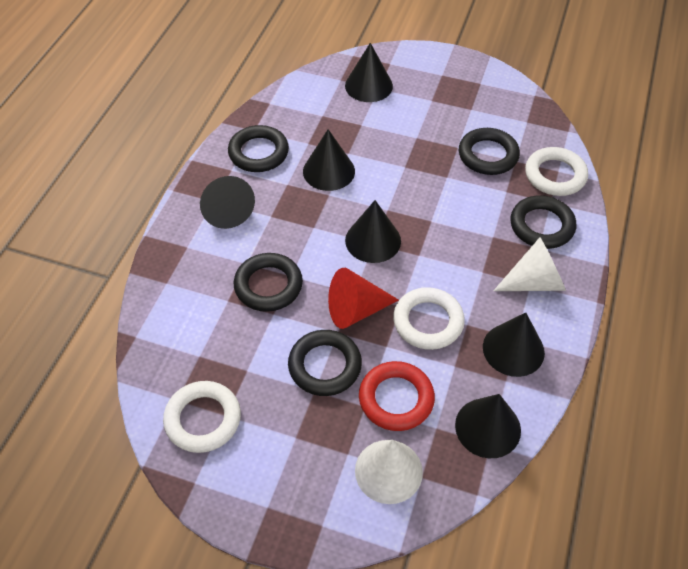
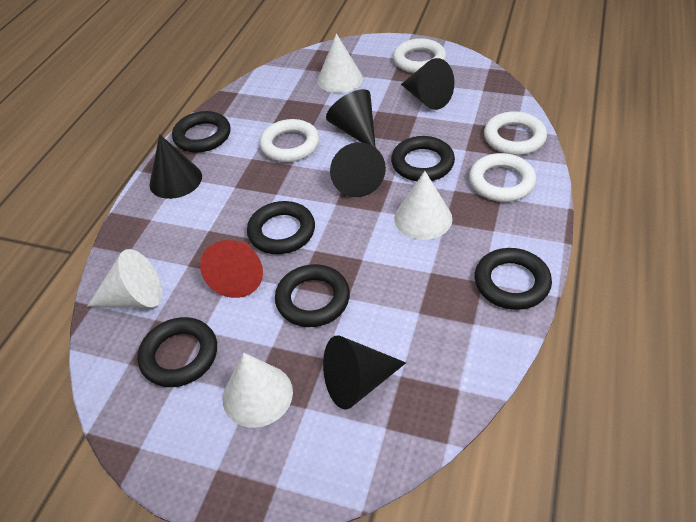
black cone: [200,176,255,229] [303,129,355,191] [345,43,393,102] [345,200,401,263] [455,394,521,458] [483,313,545,377] = 6 -> [149,134,202,199] [323,335,406,410] [326,89,376,148] [330,142,386,197] [401,58,454,110] = 5
black ring: [228,125,289,172] [234,253,303,312] [288,330,362,396] [459,128,520,175] [510,195,576,249] = 5 -> [138,317,217,387] [172,111,231,153] [247,201,315,254] [275,264,350,327] [391,136,455,181] [475,248,552,310] = 6
red ring: [359,361,435,431] = 1 -> none = 0
white cone: [355,440,423,504] [493,237,566,291] = 2 -> [88,249,162,307] [223,352,293,428] [317,34,363,93] [394,171,453,240] = 4
white ring: [163,381,241,453] [393,287,465,350] [525,147,588,196] = 3 -> [259,119,320,162] [393,38,446,73] [469,153,536,202] [484,111,547,155] = 4

